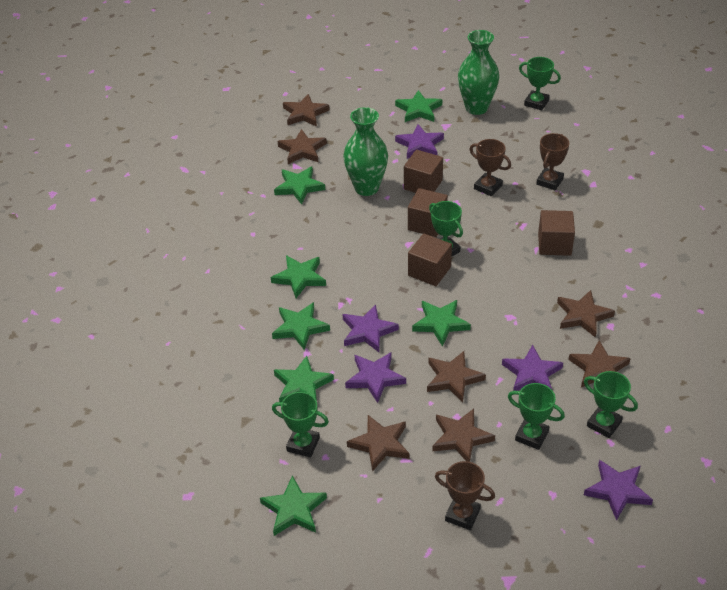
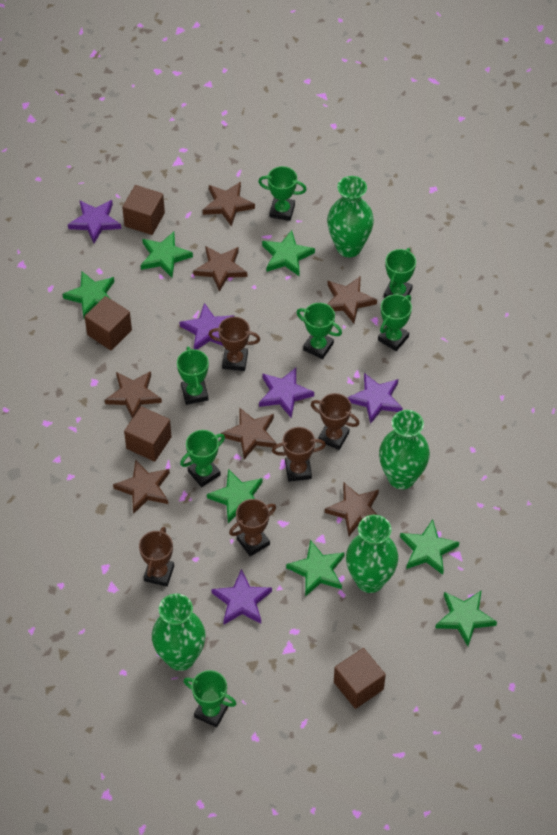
brown trophy: [435,461,495,530] [470,139,511,196] [536,133,569,191] = 3 -> [139,527,174,587] [208,317,260,371] [229,499,276,556] [272,427,326,482] [311,393,360,450] = 5
green trophy: [272,392,329,458] [429,201,463,256] [508,383,565,450] [519,57,561,110] [584,371,638,438] = 5 -> [177,347,209,405] [180,430,225,487] [183,670,236,728] [258,166,307,221] [296,303,342,359] [378,294,412,351] [384,248,416,298] = 7
green vase: [343,107,388,196] [458,30,499,115] = 2 -> [152,594,206,671] [327,176,374,257] [346,515,398,593] [379,410,430,489] = 4

